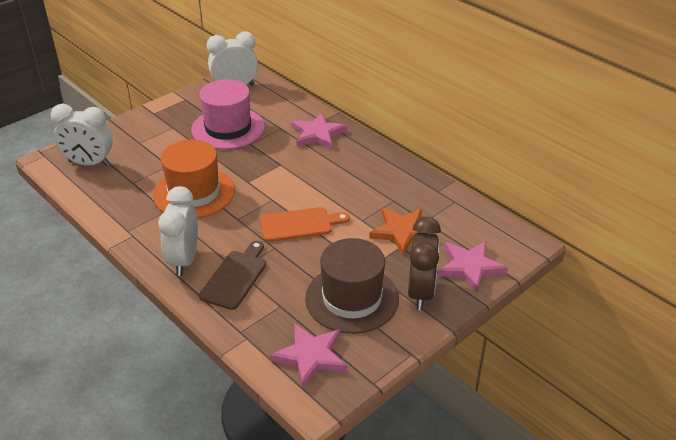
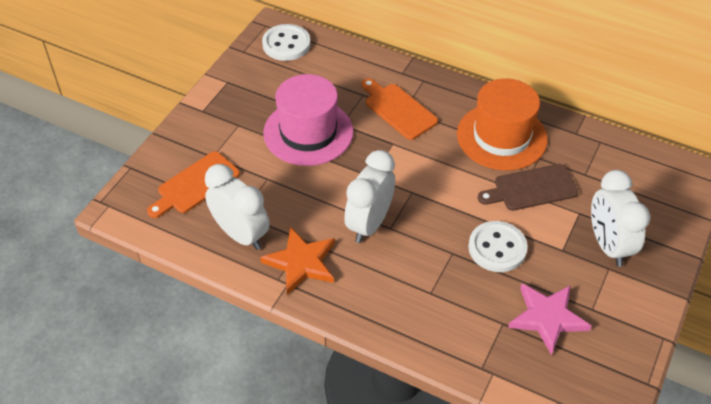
brown clock: [408,217,441,310] = 1 -> none = 0
brown hat: [305,238,399,334] = 1 -> none = 0
orange cutting board: [260,207,350,242] = 1 -> [147,151,240,218] [362,78,438,140] = 2
pink star: [270,323,347,388] [291,112,347,149] [438,241,508,293] = 3 -> [508,283,591,355] = 1
white button: none = 0 -> [262,24,311,61] [468,221,528,272] = 2

